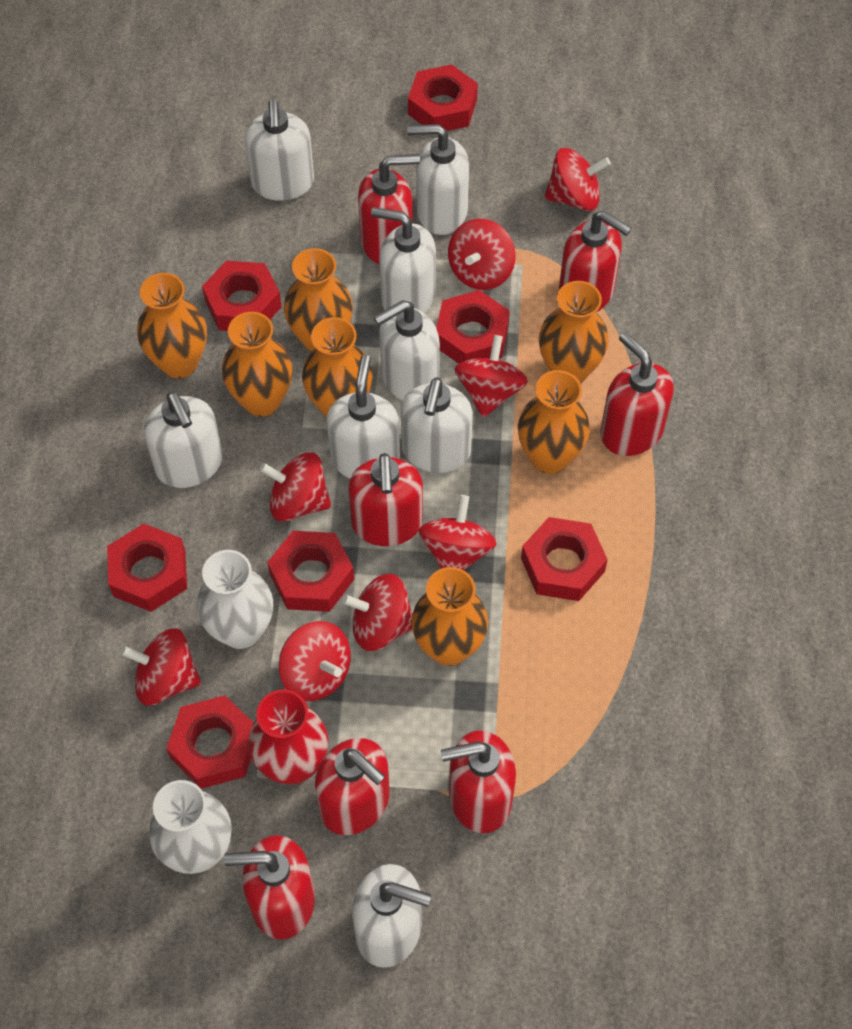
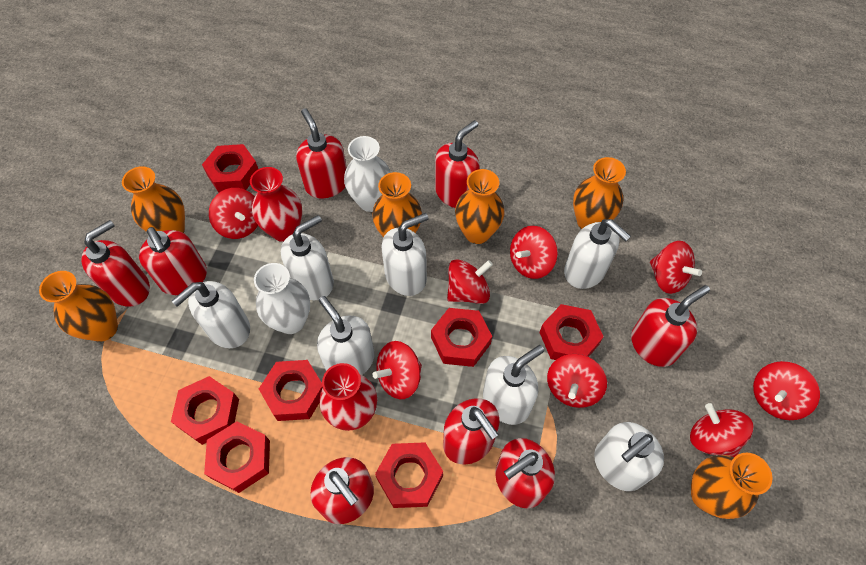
orange vase: [137,273,207,378] [222,312,292,417] [284,248,353,352] [302,317,373,418] [411,567,488,666] [518,370,590,474] [539,281,609,383] = 7 -> [39,271,118,342] [122,166,185,233] [372,172,422,237] [455,169,504,244] [573,157,626,229] [691,453,772,519] = 6
red soap dispenser: [224,835,315,940] [315,738,390,835] [348,453,423,546] [358,154,420,265] [441,730,516,833] [559,211,632,312] [600,332,674,456] = 7 -> [81,220,150,307] [139,227,207,295] [296,108,347,198] [310,457,374,524] [435,120,480,208] [443,398,500,464] [495,438,555,508] [631,285,710,367] = 8
red vase: [248,689,328,785] = 1 -> [250,167,302,242] [319,363,377,431] = 2
white soap dispenser: [144,392,223,488] [245,99,314,201] [327,355,400,478] [352,864,431,968] [371,207,436,313] [374,300,440,401] [401,377,473,473] [407,124,469,235] = 8 -> [172,281,250,348] [281,215,334,300] [317,296,375,375] [382,213,429,296] [483,345,544,425] [564,219,631,289] [594,422,664,491] = 7

